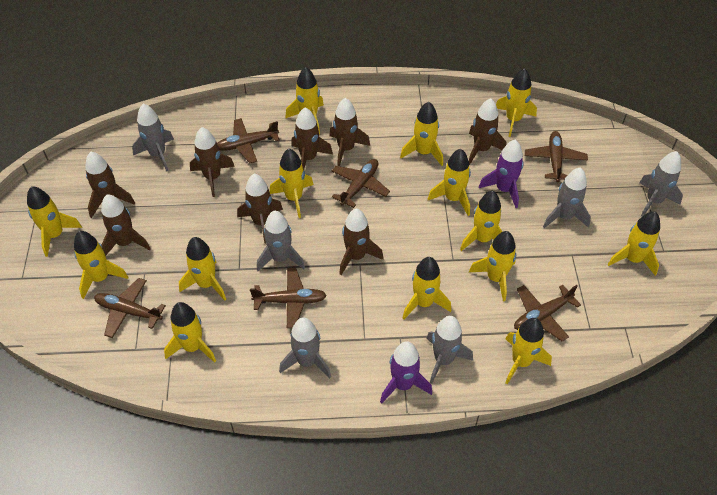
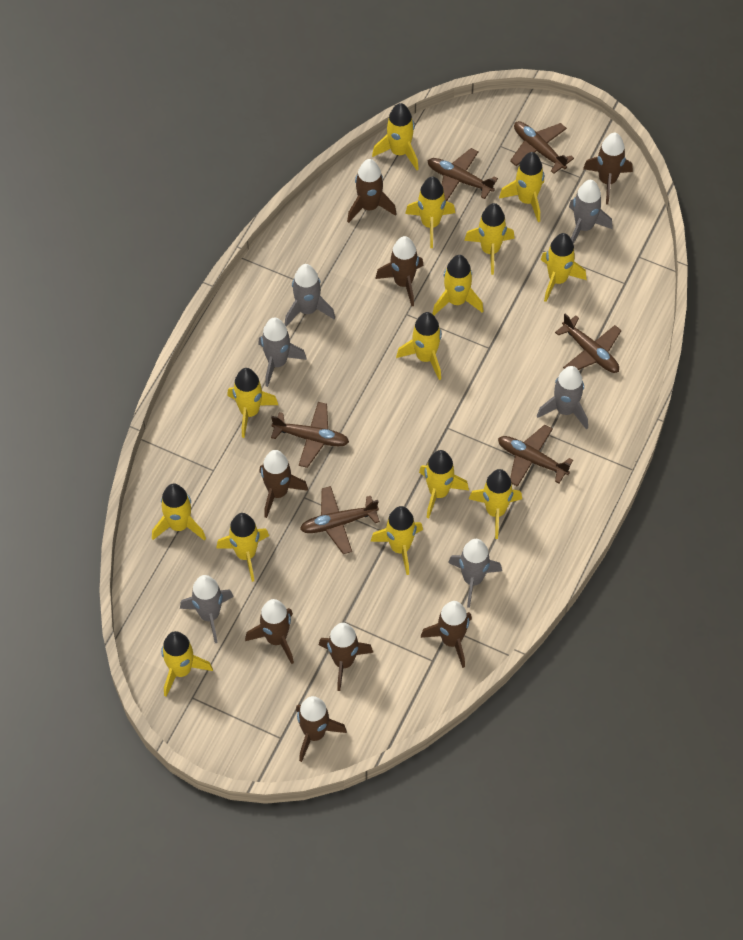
purple rocket: [380,341,432,404] [479,140,524,208] = 2 -> none = 0

